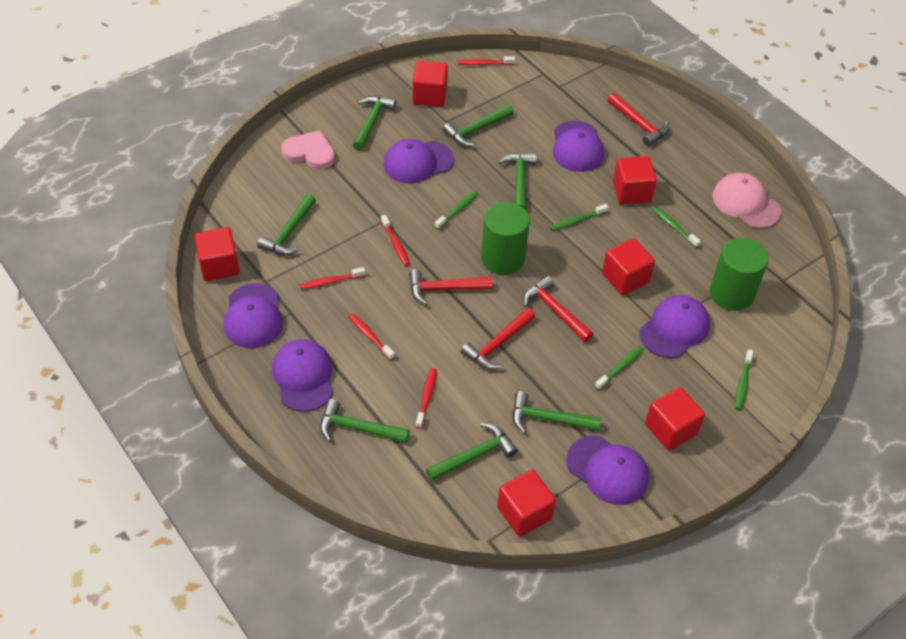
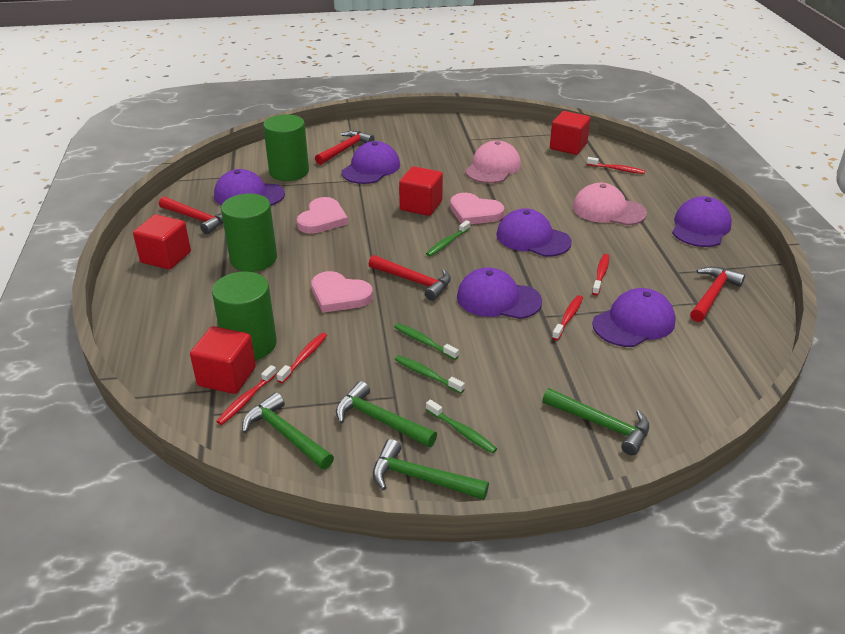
green cylinder: [481,202,530,274] [710,238,769,311] = 2 -> [212,271,277,360] [221,193,277,272] [263,114,309,181] = 3
green hammer: [257,194,316,255] [320,399,410,443] [353,96,397,151] [426,423,518,481] [443,105,514,146] [498,153,537,210] [512,391,602,434] = 7 -> [242,392,334,470] [336,381,437,448] [373,439,489,500] [542,388,649,455] = 4
green toothbrush: [434,191,478,230] [550,204,608,230] [595,346,644,390] [652,206,701,248] [735,349,753,410] = 5 -> [394,323,459,360] [395,355,465,394] [426,220,470,257] [426,399,497,454] = 4
pink cap: [713,173,781,229] = 1 -> [465,140,521,183] [573,183,647,225] = 2
pink heart: [281,130,335,169] = 1 -> [297,197,348,234] [312,271,373,313] [450,193,505,224] = 3
red cube: [194,227,240,281] [412,61,448,107] [497,470,556,537] [602,238,655,295] [613,156,657,204] [645,387,705,451] = 6 -> [133,214,191,270] [190,326,256,394] [399,166,443,216] [550,111,591,155] = 4

